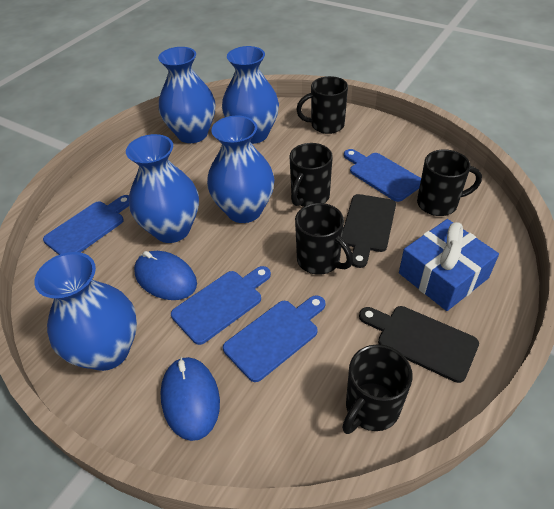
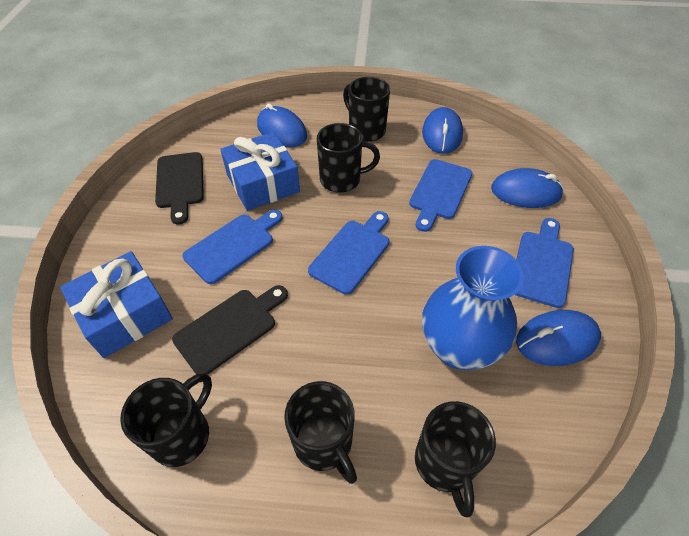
blue gift: [399,219,499,311] = 1 -> [60,251,173,358] [220,132,300,211] = 2
blue mouse: [134,251,197,300] [160,357,220,441] = 2 -> [257,103,307,147] [422,107,463,154] [491,168,564,208] [516,310,601,366] = 4
blue vase: [34,252,137,371] [126,134,199,243] [158,47,215,143] [207,116,274,223] [222,46,279,144] = 5 -> [422,246,524,370] = 1

